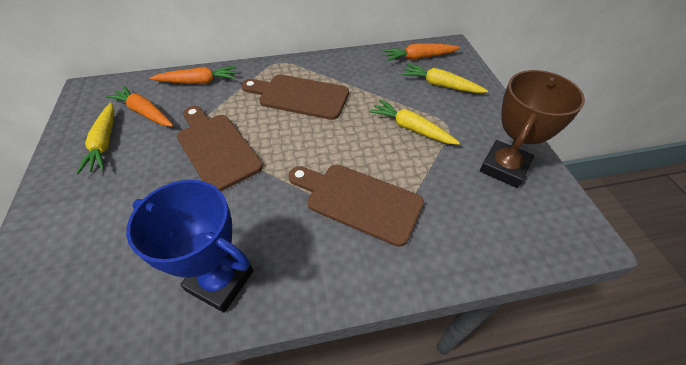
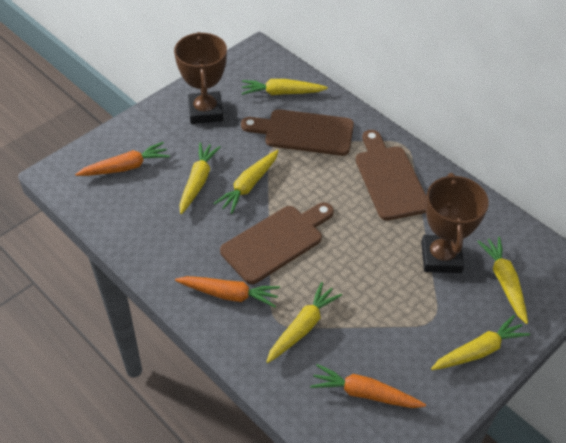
blue trophy: [126,180,254,313] = 1 -> none = 0
brown trophy: [480,70,585,188] = 1 -> [174,32,227,124] [421,173,489,273] = 2
yellow carrot: [76,103,115,174] [369,100,460,145] [401,63,488,93] = 3 -> [180,143,221,214] [213,150,279,214] [242,79,328,95] [266,282,342,363] [431,315,530,370] [477,237,528,324] = 6

